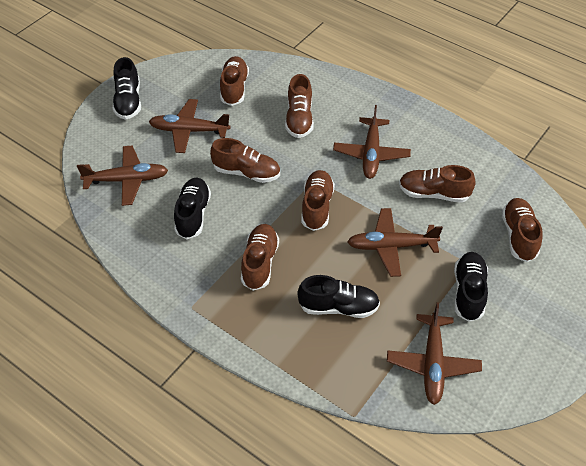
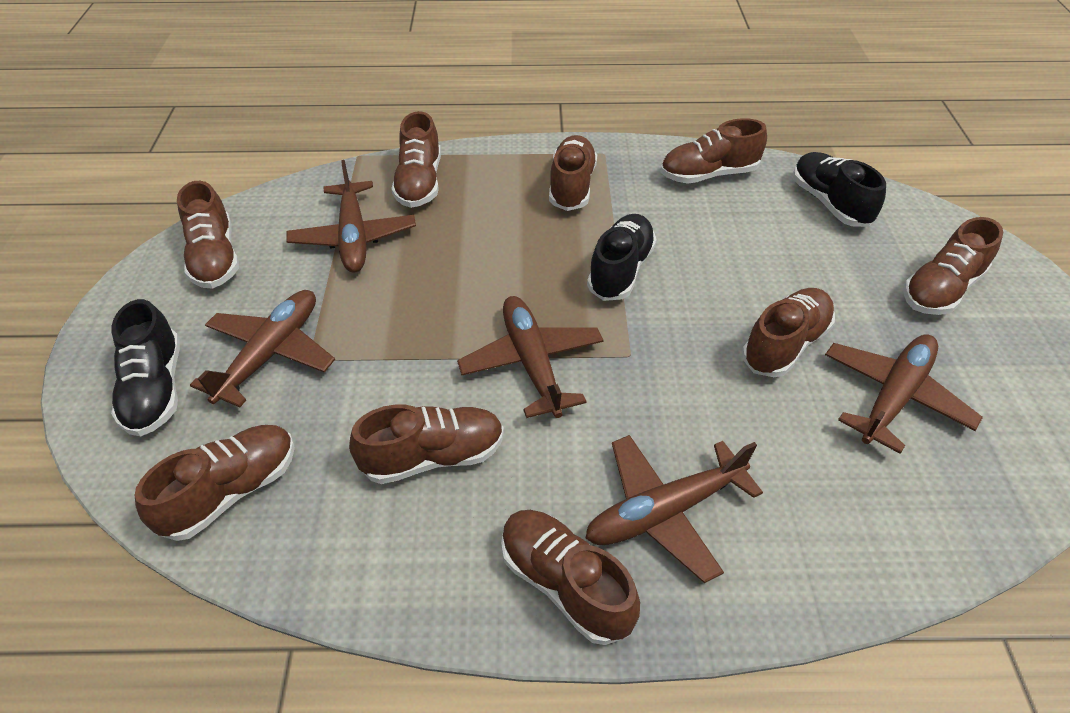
black shoe: [113,57,141,120] [174,178,211,239] [297,275,380,318] [454,252,488,322] = 4 -> [111,299,180,436] [587,214,657,301] [793,152,886,227] = 3
brown shoe: [210,138,280,183] [220,56,249,106] [241,224,279,291] [285,74,314,138] [301,170,335,231] [399,165,476,203] [502,198,543,262] = 7 -> [134,425,295,541] [177,181,239,289] [349,405,504,484] [391,111,441,208] [501,510,640,645] [549,135,597,211] [661,118,767,184] [742,288,835,377] [903,217,1003,315] = 9

